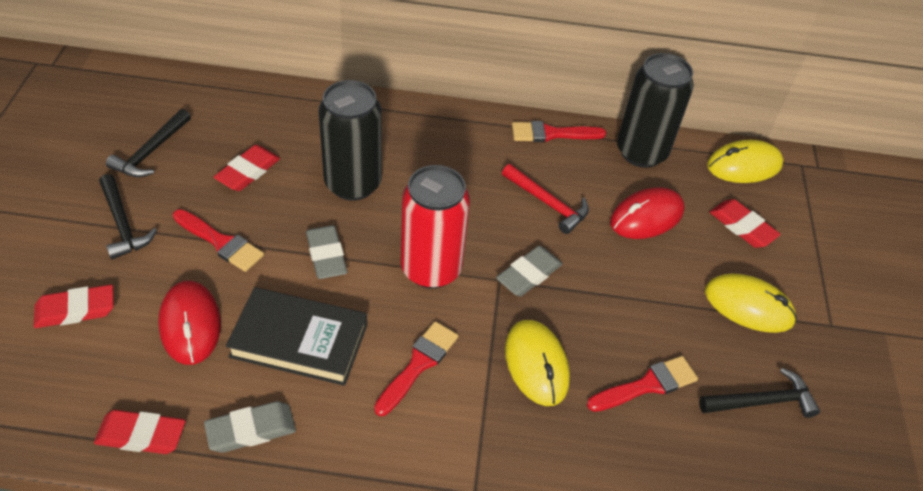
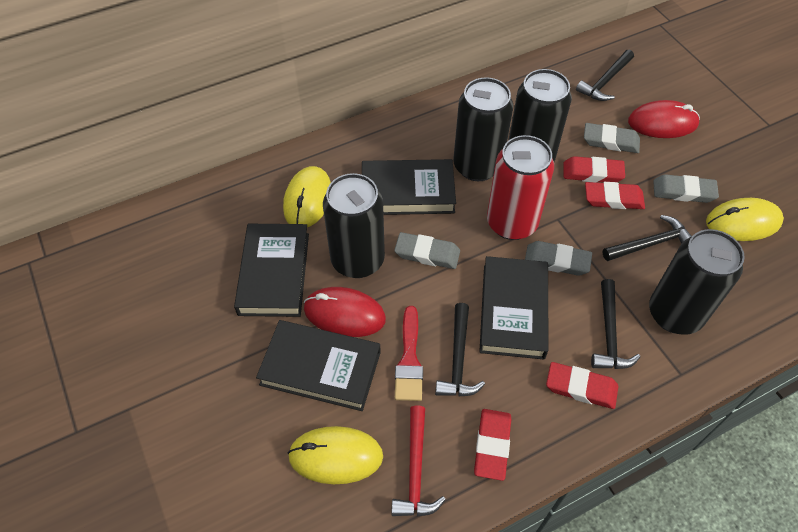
black book: [226,287,367,386] = 1 -> [234,224,309,317] [256,320,381,411] [362,159,456,215] [479,256,549,359] = 4
black can: [319,80,382,200] [617,53,694,168] = 2 -> [323,173,385,278] [453,77,513,181] [508,69,572,161] [649,229,745,335] = 4
black hammer: [99,174,157,260] [106,109,191,177] [699,368,820,418] = 3 -> [435,303,485,396] [576,50,634,101] [591,279,640,369] [603,215,692,261] = 4
grey eraser: [204,401,296,453] [306,225,348,279] [496,246,563,296] = 3 -> [394,232,460,269] [525,241,592,276] [584,123,640,153] [653,174,719,203] = 4
red brush: [173,209,264,272] [374,321,458,416] [512,121,606,142] [587,356,698,412] = 4 -> [395,306,423,401] = 1

